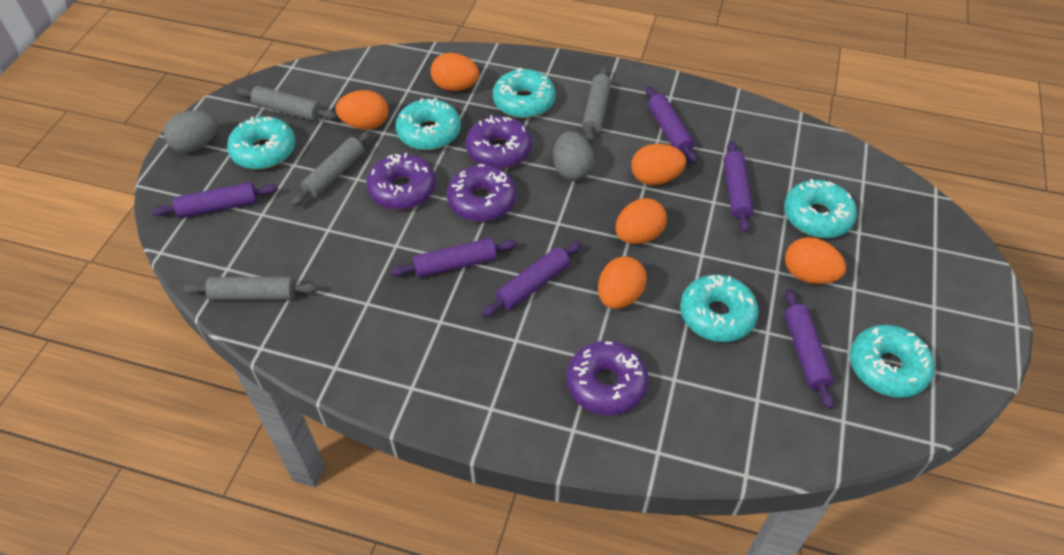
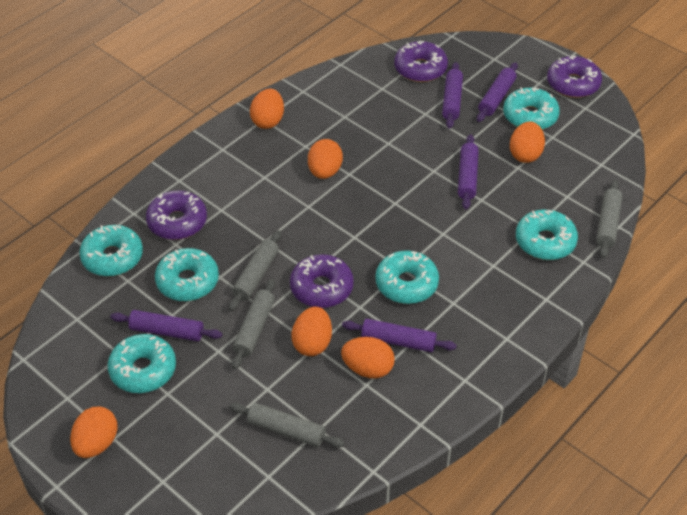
grey egg: [163,110,217,153] [553,131,594,181] = 2 -> none = 0
purple rolling pin: [151,182,278,218] [391,238,518,278] [482,241,582,317] [646,86,697,164] [723,141,754,233] [784,289,834,409] = 6 -> [110,310,222,341] [342,319,457,352] [442,62,463,129] [458,134,479,209] [477,62,518,122] = 5

